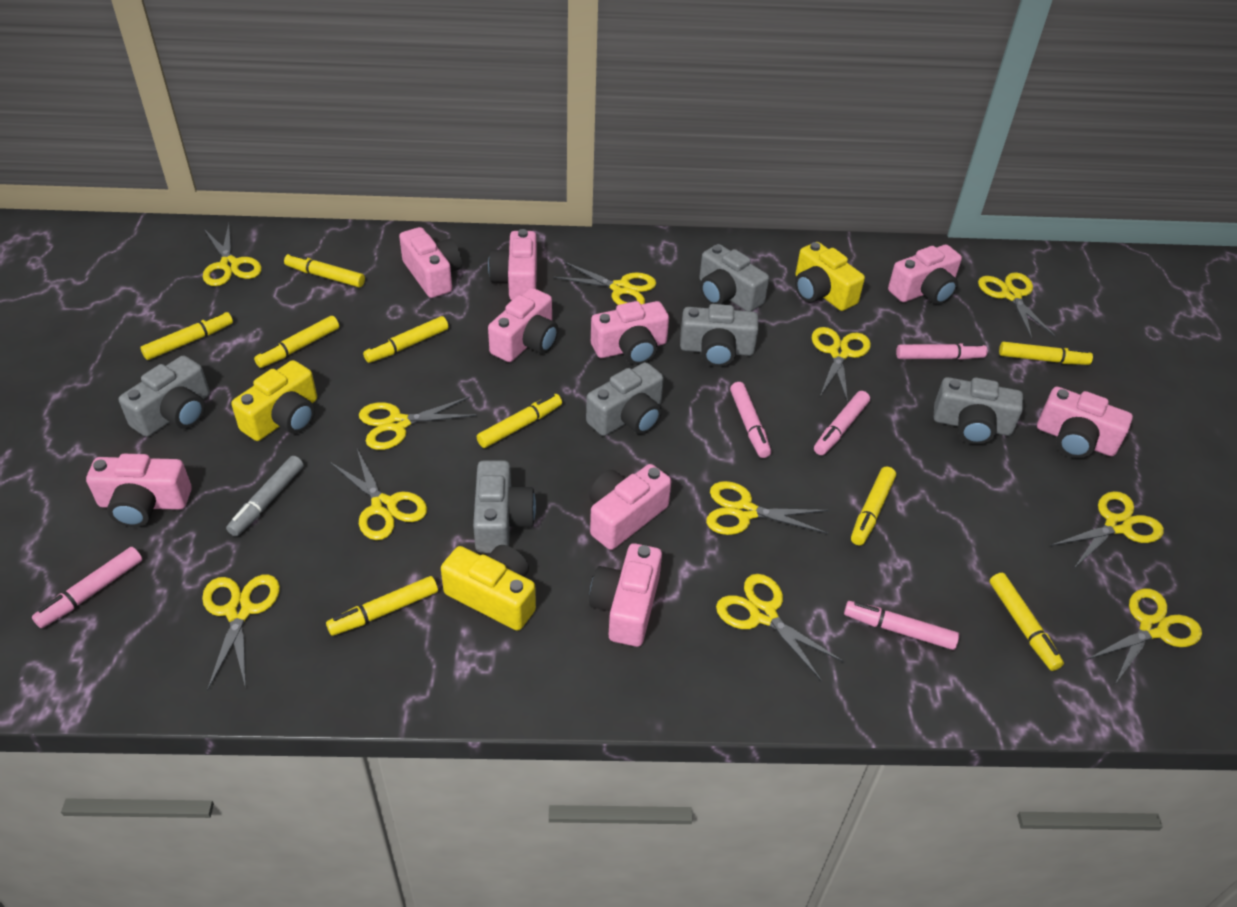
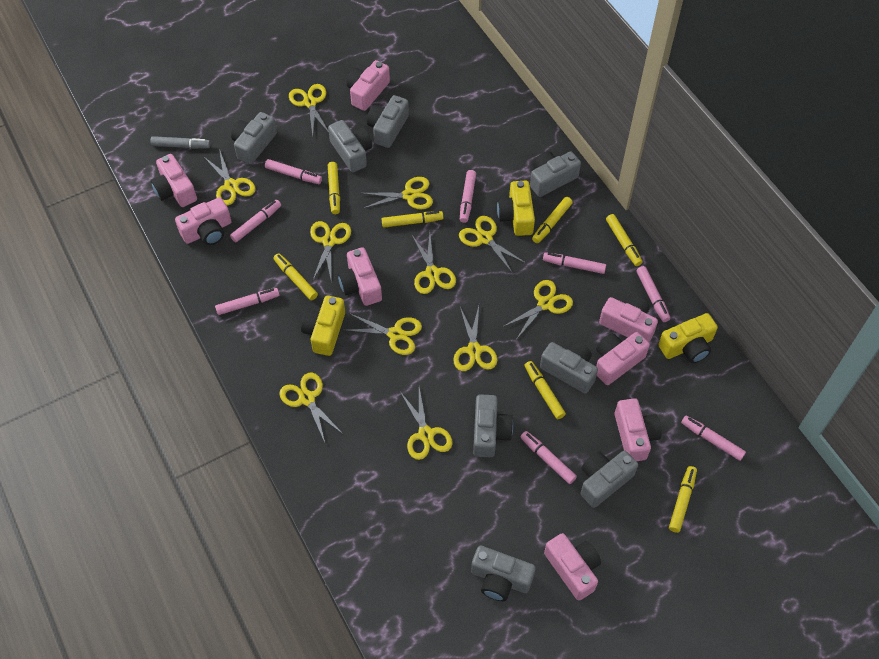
grey camera: [119,355,210,437] [473,460,536,553] [586,362,664,436] [680,304,759,367] [699,244,769,311] [934,377,1023,445] = 6 -> [231,112,277,165] [328,120,372,173] [367,95,409,148] [471,545,536,601] [473,394,513,457] [530,151,581,197] [540,342,598,393] [580,450,638,508] = 8
pink camera: [86,454,192,527] [399,227,462,298] [488,229,537,300] [488,288,558,362] [589,464,671,550] [589,543,662,647] [591,301,669,365] [888,244,962,305] [1037,387,1133,458] = 9 -> [151,154,197,207] [175,197,232,245] [338,247,382,306] [347,60,390,111] [544,533,601,601] [596,332,650,385] [599,296,658,342] [615,398,662,461] = 8
pink marker: [32,547,142,628] [730,382,771,458] [814,391,870,455] [844,601,959,650] [896,343,987,360] = 5 -> [215,288,279,315] [230,200,281,242] [265,159,322,184] [460,170,476,223] [521,431,577,484] [543,252,606,274] [636,266,670,322] [681,415,746,461] = 8
yellow marker: [140,312,233,360] [254,316,339,368] [284,253,365,287] [326,576,438,636] [363,316,449,363] [477,394,562,448] [851,466,896,545] [989,573,1064,671] [999,342,1093,365] = 9 -> [273,253,318,300] [328,162,340,214] [382,211,443,227] [524,361,566,419] [532,197,573,243] [606,214,643,266] [669,466,697,533] = 7

